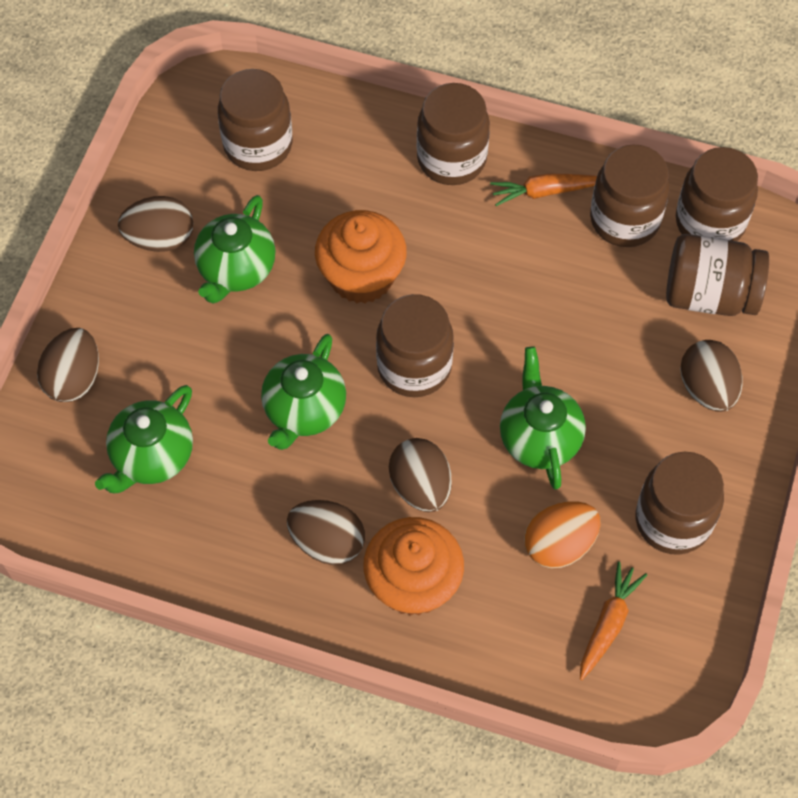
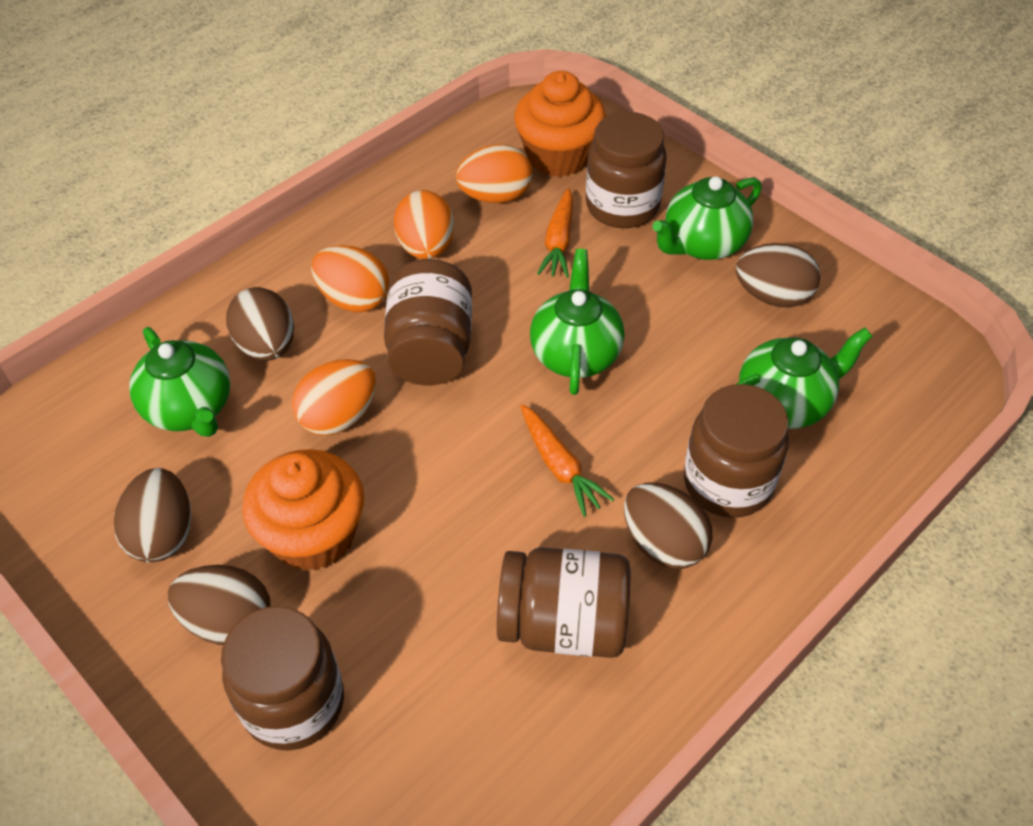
brown jar: [218,69,292,171] [376,294,454,397] [417,83,490,185] [590,144,670,247] [636,452,724,555] [666,234,769,316] [676,147,758,241] = 7 -> [221,606,344,751] [384,259,472,386] [497,547,631,658] [586,112,667,228] [684,384,789,518] = 5
orange egg: [524,501,601,568] = 1 -> [292,359,376,436] [311,245,389,312] [394,190,454,259] [456,144,532,203] = 4

